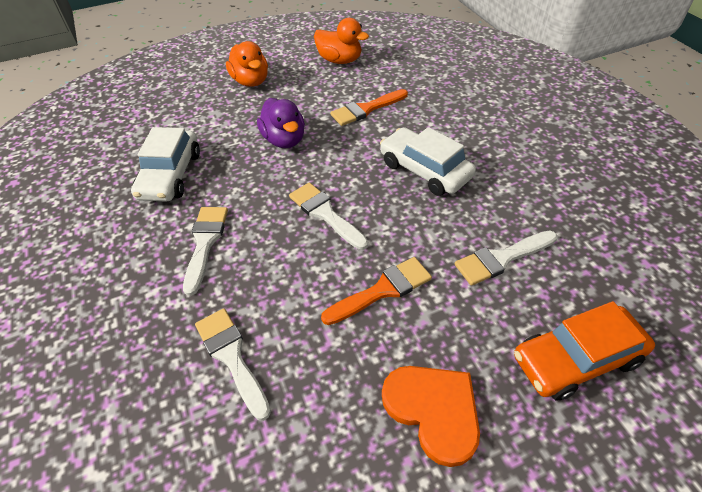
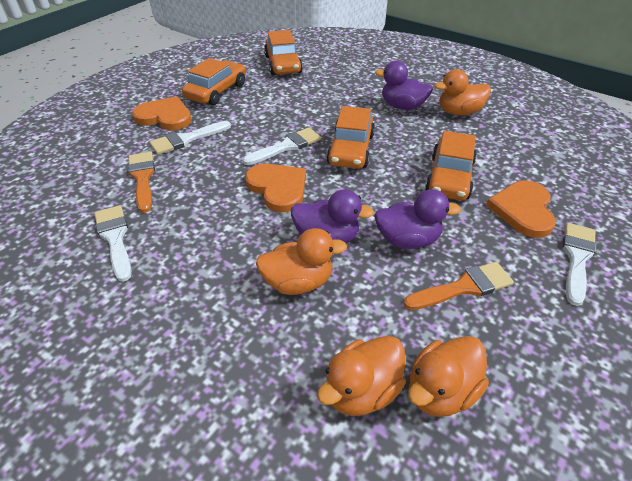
orange car: [514,301,655,401] = 1 -> [182,58,246,105] [264,30,303,75] [326,106,375,169] [425,131,477,201] = 4
orange duck: [226,41,268,87] [314,18,369,64] = 2 -> [256,228,347,295] [317,336,406,416] [408,336,489,417] [434,69,491,116] = 4
orange heart: [382,366,480,467] = 1 -> [132,96,192,130] [245,164,306,212] [486,181,556,238] = 3
purple duck: [257,98,305,148] = 1 -> [291,189,374,243] [374,189,461,249] [375,61,433,110] = 3
white car: [131,127,200,202] [380,127,476,196] = 2 -> none = 0

